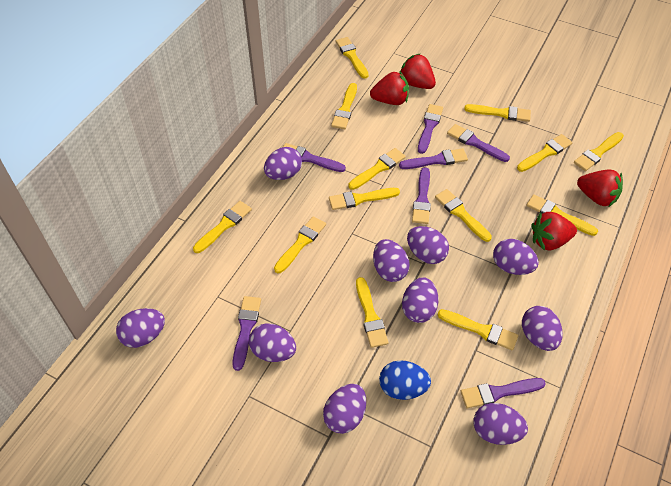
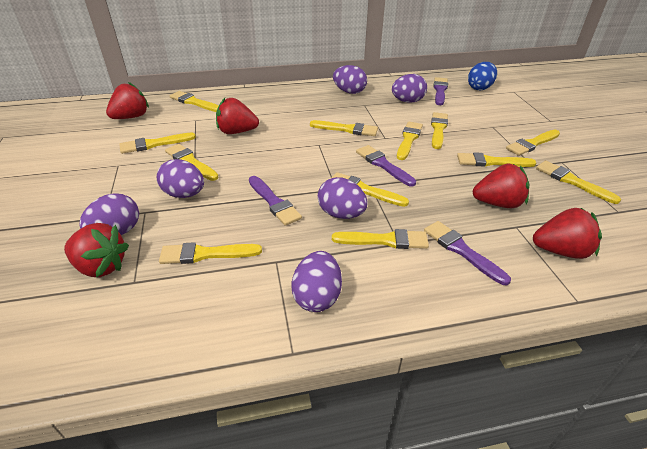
purple brush: [232,296,261,371] [283,143,346,172] [399,148,468,169] [412,167,431,224] [418,104,443,154] [447,124,510,162] [461,378,546,408] = 7 -> [249,176,302,226] [356,145,416,186] [424,221,511,285] [433,77,448,105] = 4
purple egg: [116,308,165,348] [249,323,296,362] [264,147,302,180] [323,384,366,434] [373,239,410,282] [402,277,438,323] [407,226,449,264] [474,403,528,445] [493,239,539,275] [522,306,563,351] = 10 -> [80,193,139,235] [157,159,204,198] [292,251,342,312] [318,177,367,219] [333,65,367,94] [392,74,427,103] = 6
red strawberry: [370,72,409,105] [400,53,436,89] [531,212,577,251] [577,169,623,207] = 4 -> [64,223,129,278] [106,82,149,119] [216,98,259,134] [473,163,529,208] [533,208,602,259] = 5
yellow brush: [193,201,252,253] [274,216,326,273] [329,188,400,210] [331,83,357,129] [336,37,369,79] [349,148,406,190] [356,277,389,348] [435,189,492,242] [438,309,518,350] [464,104,531,122] [517,134,573,172] [526,194,598,236] [574,132,624,171] = 13 -> [119,133,196,154] [159,242,262,264] [165,144,218,181] [170,91,219,112] [310,120,378,136] [331,172,409,207] [332,229,429,249] [397,122,423,160] [431,112,448,149] [457,152,537,167] [506,130,560,156] [536,161,621,204] = 12

